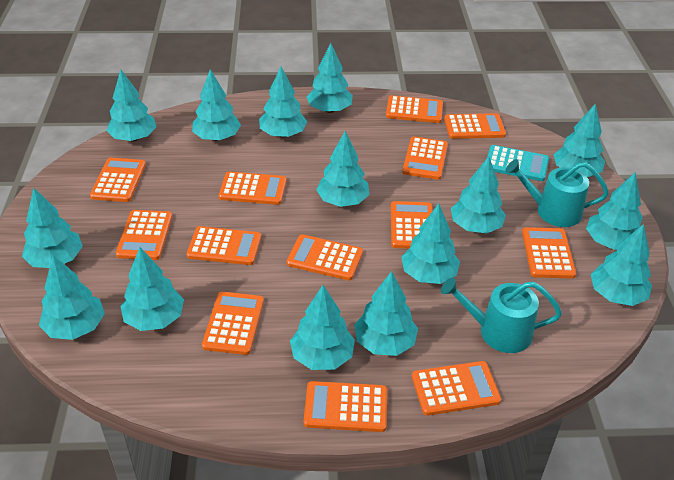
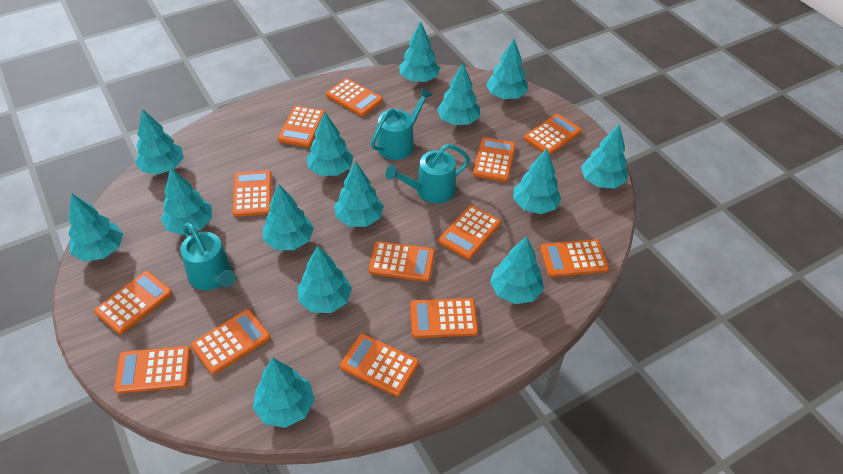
turquoise calculator: [487,145,549,181] = 1 -> none = 0
turquoise tree: [22,188,83,268] [39,255,105,340] [106,70,157,141] [120,247,184,331] [192,69,241,141] [259,67,307,138] [290,285,355,370] [307,43,353,113] [316,131,370,207] [354,271,418,356] [401,203,460,284] [451,156,506,233] [553,103,605,177] [586,173,643,250] [591,224,652,306] = 15 -> [68,193,123,262] [135,109,184,174] [161,168,212,235] [253,358,315,428] [263,184,314,250] [298,246,352,313] [307,112,354,176] [334,161,384,227] [399,21,440,82] [437,63,480,125] [486,39,528,99] [490,236,544,304] [513,149,561,214] [581,125,628,189] = 14
turquoise watering can: [441,278,562,353] [505,159,609,227] = 2 -> [180,223,236,290] [371,88,432,160] [385,144,470,204] = 3

